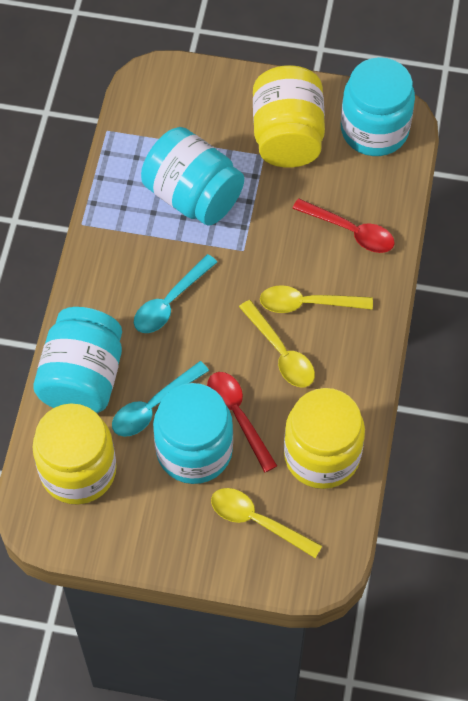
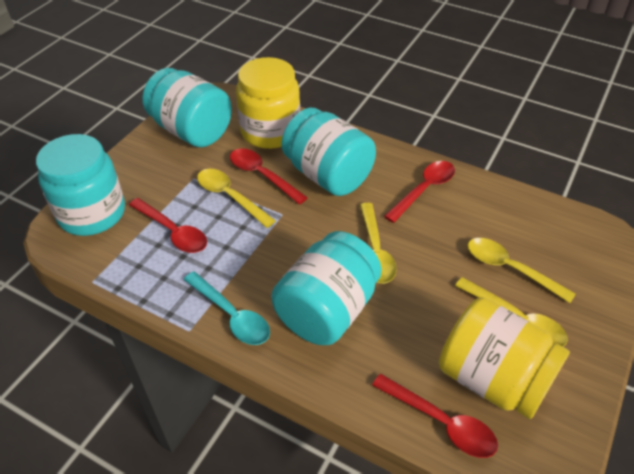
red spoon: [207,372,277,473] [292,198,395,253] = 2 -> [129,198,207,253] [230,148,308,205] [372,374,498,458] [384,161,455,223] = 4
turquoise spoon: [112,361,209,437] [134,254,217,333] = 2 -> [184,271,270,345] = 1
yellow jar: [32,403,116,505] [253,65,325,168] [284,388,365,489] = 3 -> [236,57,300,149] [439,297,570,419] = 2
yellow spoon: [211,488,322,558] [239,300,315,387] [260,285,373,313] = 3 -> [197,169,276,228] [360,203,396,284] [455,277,568,347] [468,238,576,303] = 4

